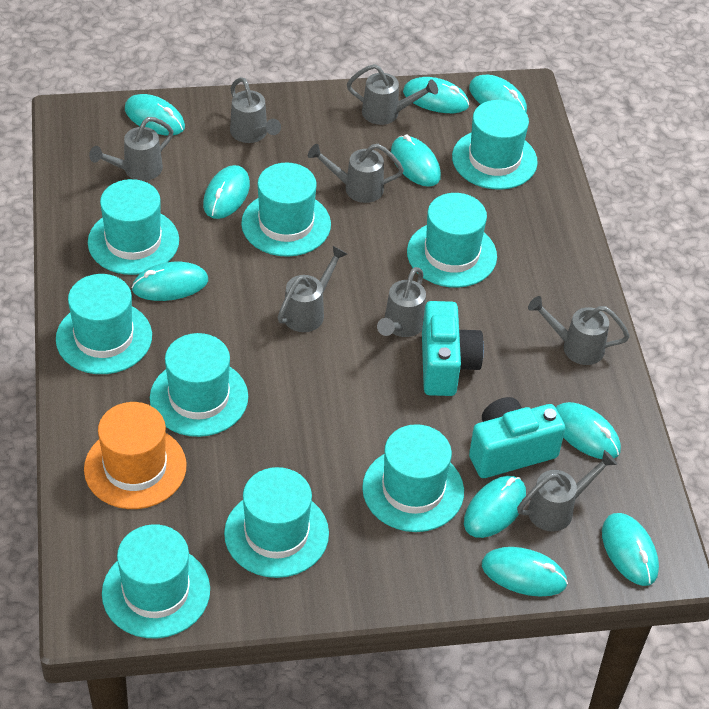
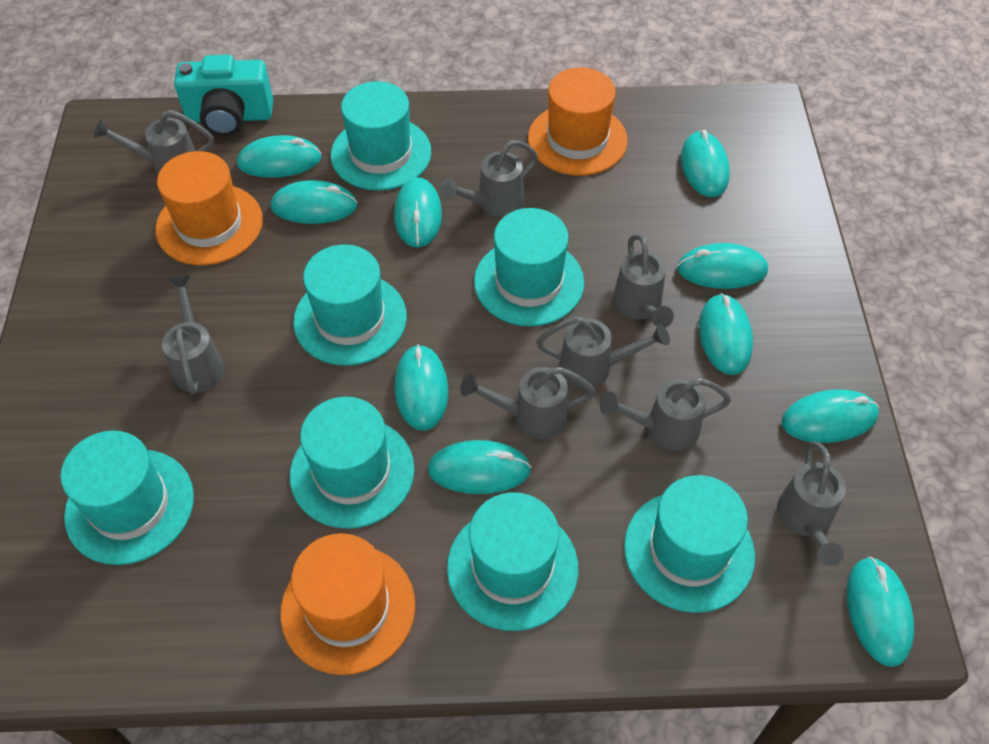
orange hat: [84,402,187,509] = 1 -> [155,151,263,265] [280,533,415,675] [528,68,628,176] = 3
turquoise camera: [422,301,484,396] [469,397,565,478] = 2 -> [174,55,273,136] = 1
turquoise hat: [56,274,152,374] [88,179,179,275] [102,524,210,638] [150,333,248,437] [224,467,329,578] [241,163,331,257] [362,424,464,532] [407,193,497,288] [452,100,538,190] = 9 -> [61,431,194,565] [290,397,415,529] [293,244,407,366] [331,81,431,191] [447,492,579,631] [474,208,584,326] [624,475,755,613] = 7

